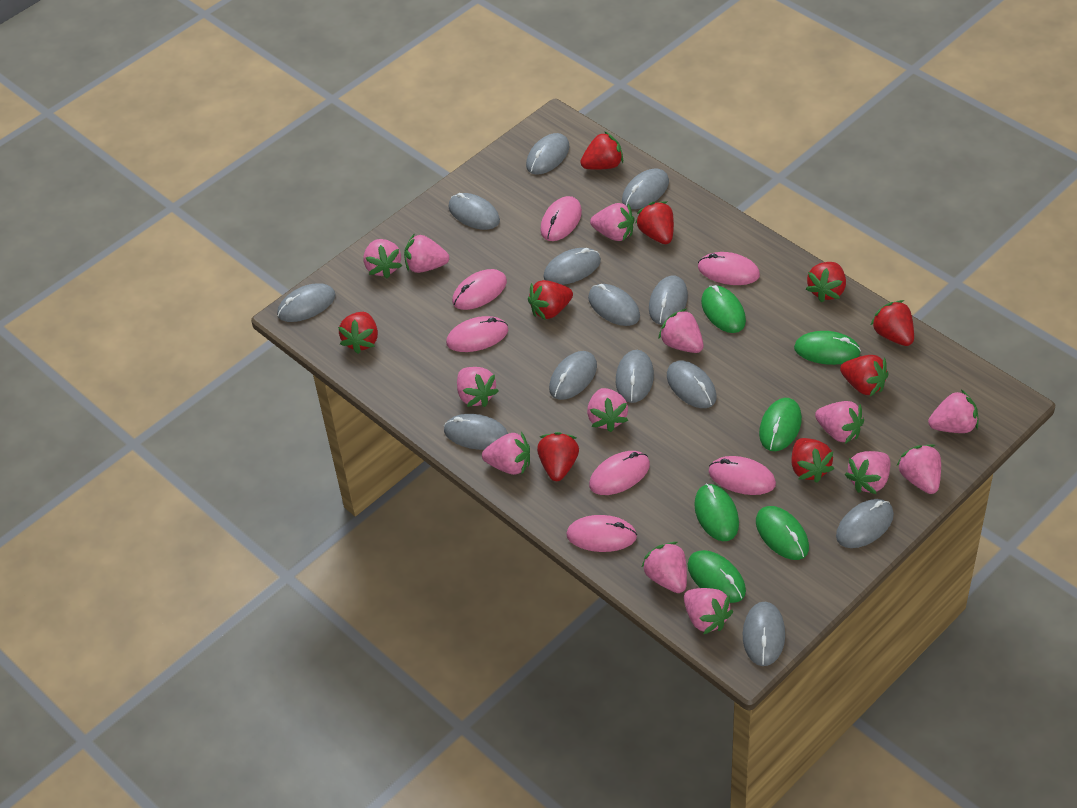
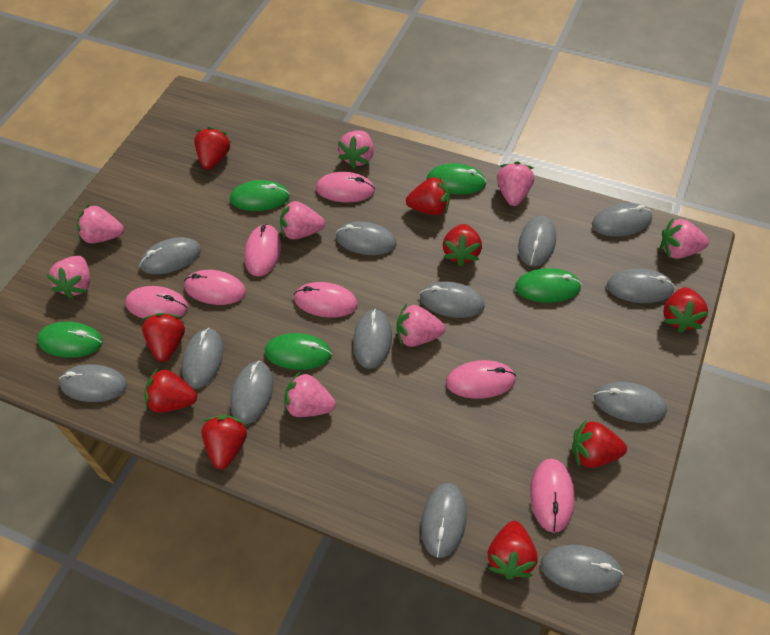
green mouse: [688,550,746,603] [694,484,739,541] [701,285,746,333] [756,506,809,560] [759,398,802,451] [794,331,861,365] = 6 -> [37,322,103,358] [230,180,290,211] [265,333,332,370] [427,163,487,194] [515,268,582,303] = 5
pink strawberry: [363,239,402,279] [404,233,449,273] [457,367,499,407] [482,432,530,475] [587,388,628,432] [590,203,634,241] [641,542,687,593] [658,309,704,353] [684,588,733,635] [815,401,864,444] [845,451,890,494] [896,444,941,494] [928,390,978,433] = 13 -> [46,256,90,299] [77,204,124,244] [280,200,325,240] [284,371,336,417] [338,130,374,169] [397,303,445,347] [497,161,534,206] [661,218,709,259] = 8

